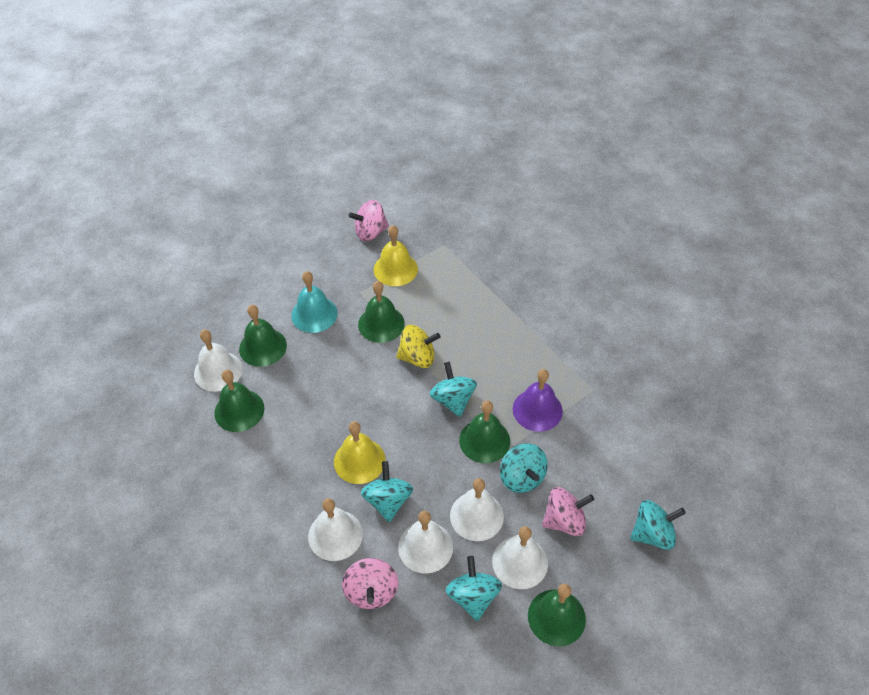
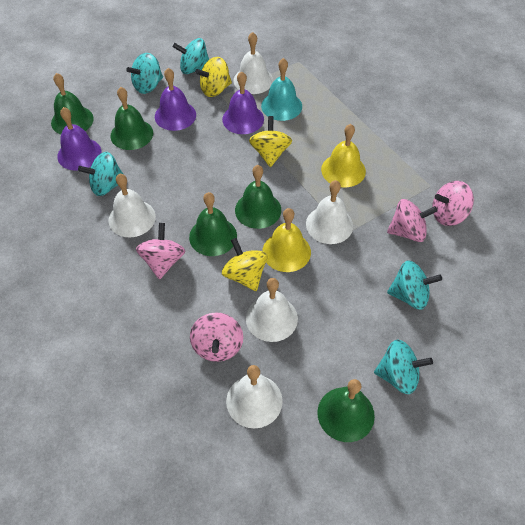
pink spinning top: [342,558,398,609] [349,200,389,241] [542,487,594,536] = 3 -> [136,223,185,280] [190,312,243,362] [387,199,438,242] [432,181,474,226] = 4
purple bell: [513,369,563,432] = 1 -> [57,107,101,171] [155,68,196,131] [222,71,264,134] = 3
yellow spinning top: [396,325,440,368] = 1 -> [195,57,232,97] [222,238,267,291] [249,116,292,167] = 3

